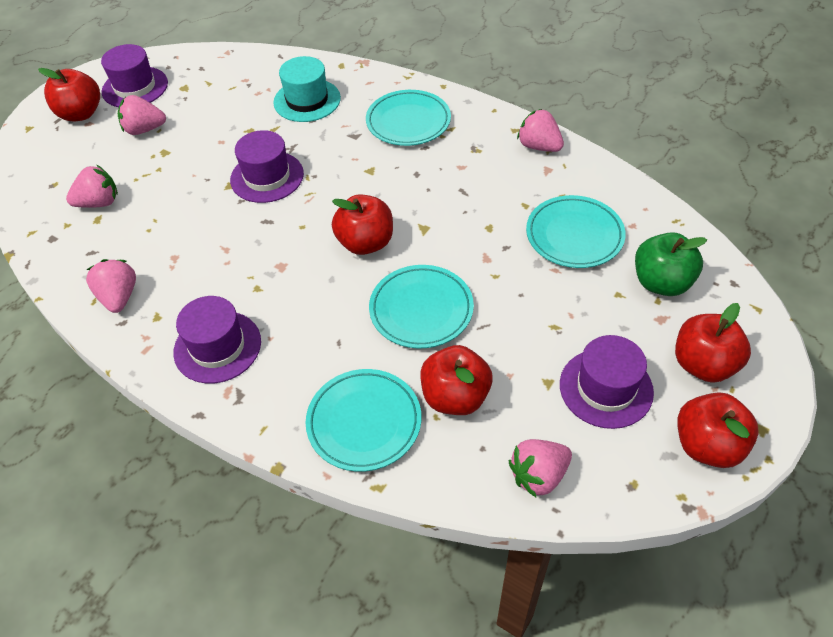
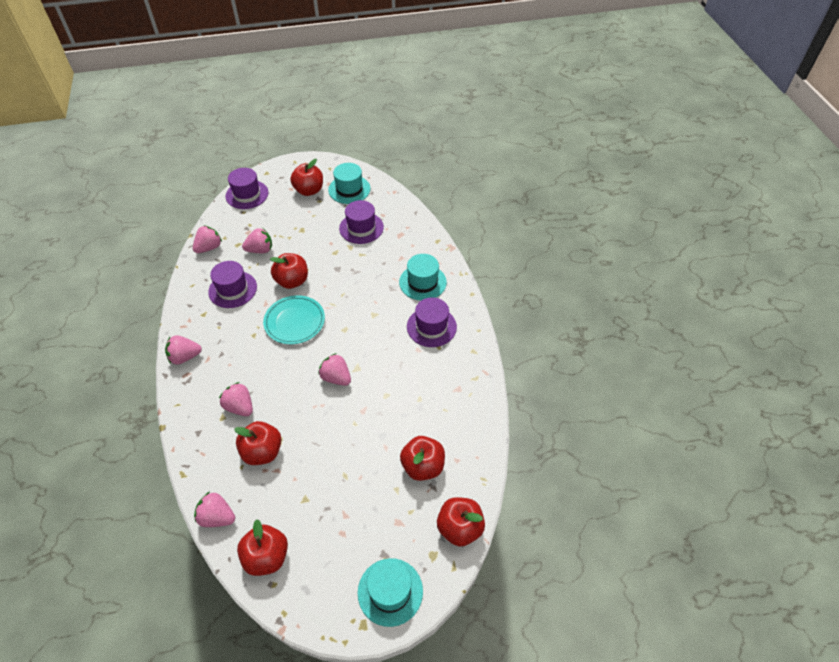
green apple: [635,232,707,296] = 1 -> none = 0
pink strawberry: [66,165,118,208] [86,259,136,313] [118,95,166,135] [509,439,572,497] [517,109,564,152] = 5 -> [165,335,202,365] [193,225,222,253] [194,491,235,527] [219,382,253,416] [242,228,272,253] [318,353,351,386] = 6
red apple: [38,68,100,122] [332,194,393,255] [420,345,493,415] [675,303,751,383] [678,392,759,468] = 5 -> [234,421,282,465] [237,520,288,576] [270,253,308,289] [290,159,323,196] [400,436,445,481] [437,497,485,547] = 6
turquoise hat: [273,56,341,122] = 1 -> [328,163,371,204] [358,558,423,627] [399,254,447,301] = 3
turquoise plate: [305,369,421,472] [366,90,451,146] [369,265,474,348] [526,195,626,268] = 4 -> [263,295,325,344] = 1

